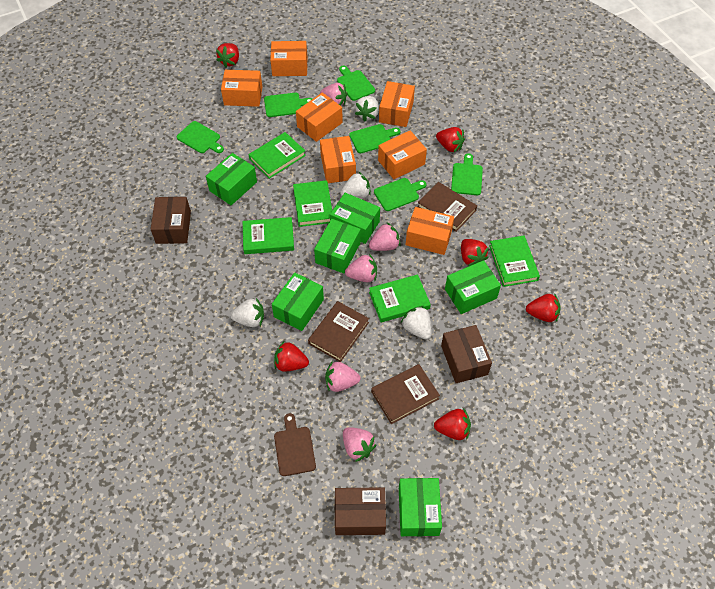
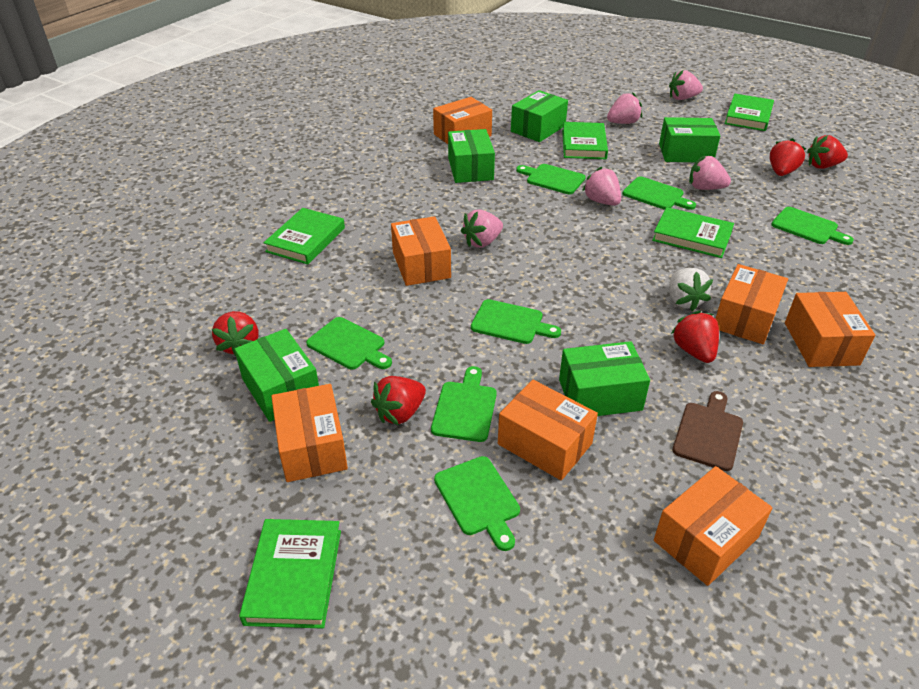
brown book: [308,301,369,362] [371,364,440,424] [418,182,477,232] = 3 -> none = 0
brown box: [151,197,191,244] [335,487,386,535] [441,325,492,383] = 3 -> none = 0
green box: [206,153,257,205] [272,272,324,331] [314,219,361,273] [330,193,380,244] [399,478,442,536] [445,260,501,314] = 6 -> [234,329,319,422] [448,129,495,183] [511,90,568,142] [559,341,650,416] [659,117,720,162] = 5
green cutting board: [177,121,224,153] [264,93,312,117] [337,66,375,101] [349,124,400,153] [374,178,426,211] [451,153,483,195] = 6 -> [306,317,392,370] [431,366,497,442] [434,456,520,551] [471,299,561,344] [516,164,586,194] [622,177,696,210] [771,207,854,245] = 7
red strawberry: [216,43,239,68] [274,341,309,372] [434,409,471,440] [436,127,465,152] [461,239,489,266] [526,293,561,322] = 6 -> [212,311,258,356] [371,376,426,425] [671,311,719,363] [770,138,806,176] [807,135,848,169] = 5
white strawberry: [231,298,264,327] [340,172,371,199] [355,96,379,122] [401,306,431,339] = 4 -> [669,268,713,311] = 1

